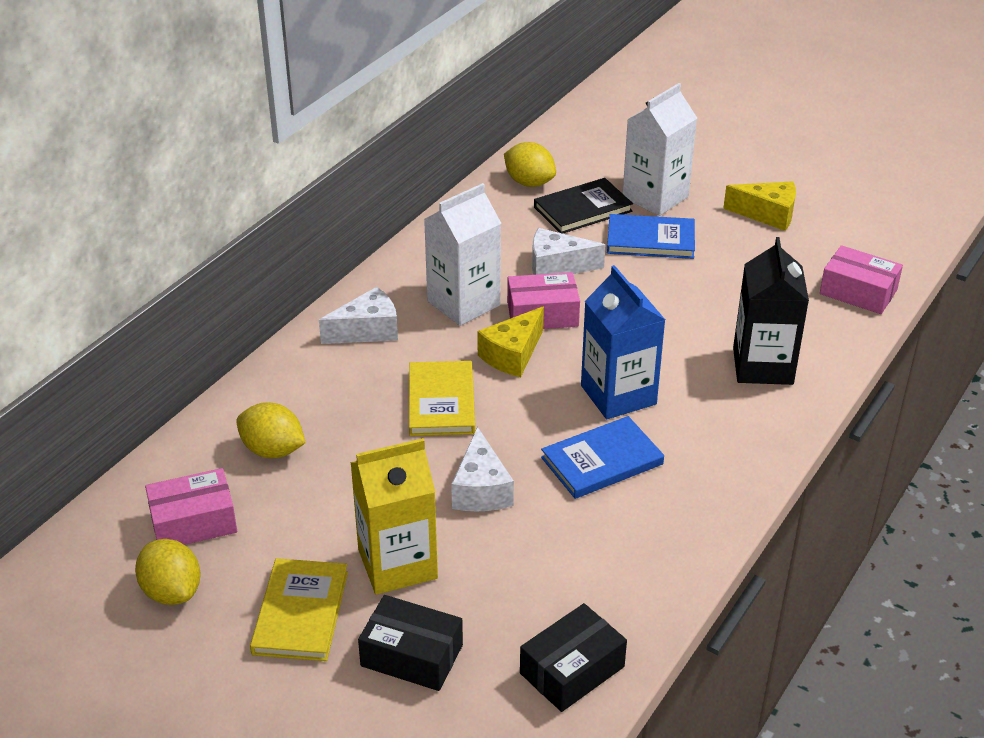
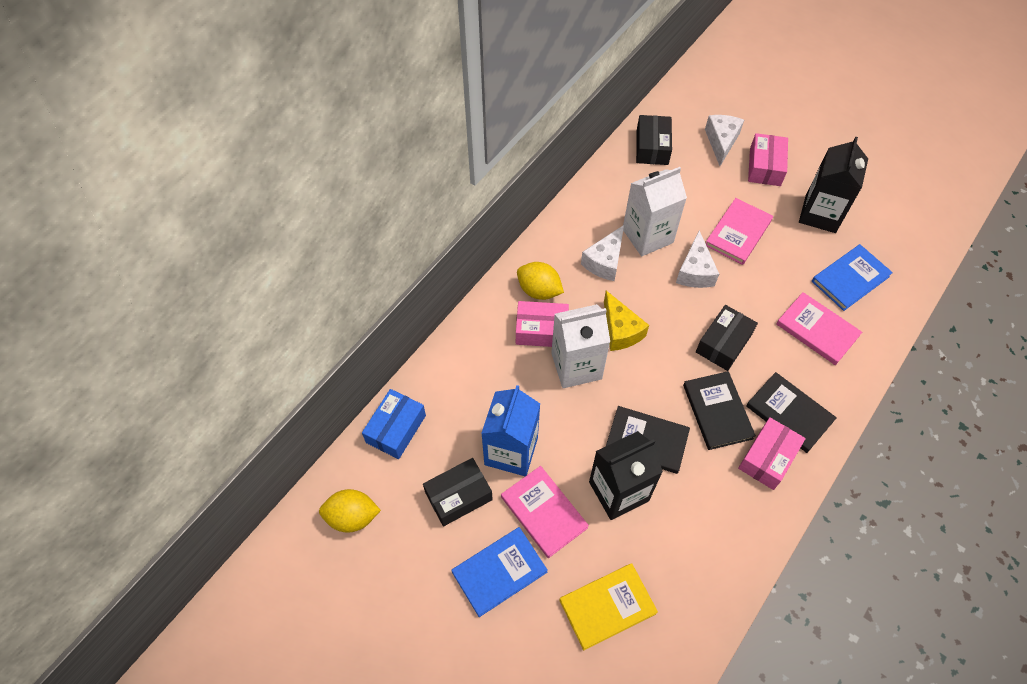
black book: [534,178,633,234] = 1 -> [606,406,690,474] [683,371,756,450] [746,372,837,453] = 3
black box: [358,595,463,691] [520,603,627,712] = 2 -> [423,458,493,526] [636,115,672,165] [696,305,758,371] = 3
black carton: [733,237,809,385] = 1 -> [589,431,663,520] [799,137,868,233] = 2
blue box: none = 0 -> [362,389,426,459] = 1
pink book: none = 0 -> [501,466,589,558] [706,198,773,265] [776,292,862,365] = 3
yellow book: [250,558,348,661] [409,361,475,436] = 2 -> [559,563,658,650] = 1
yellow carton: [350,438,438,595] = 1 -> none = 0
yellow cheese: [477,306,544,377] [723,181,796,231] = 2 -> [604,291,649,351] = 1
yellow lemon: [135,539,201,605] [236,402,306,458] [504,142,556,187] = 3 -> [319,489,381,533] [517,262,564,300] = 2

